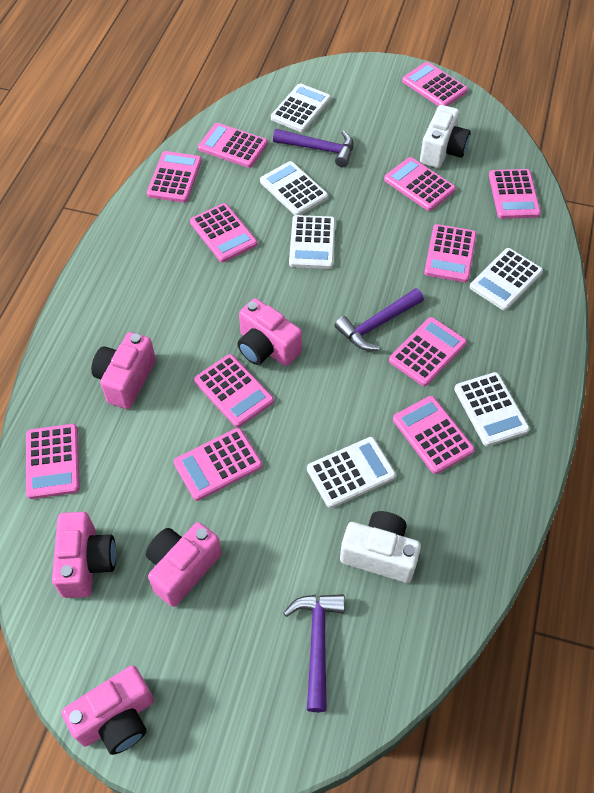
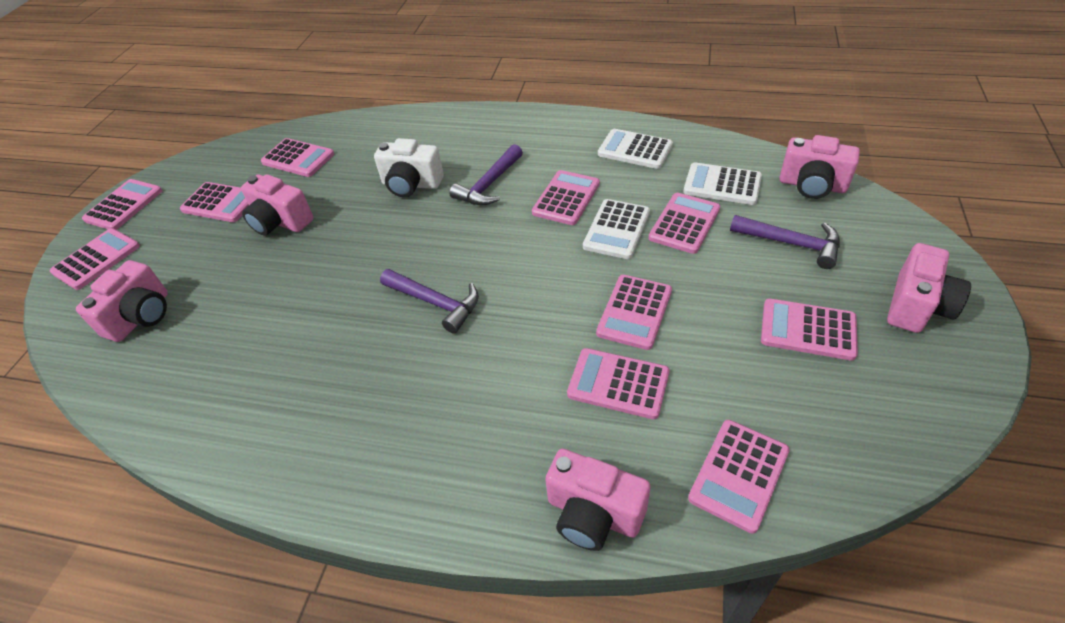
pink calculator: [26,424,80,499] [147,151,202,203] [174,428,262,501] [190,203,257,262] [194,354,274,427] [198,123,268,168] [384,157,456,211] [389,317,467,386] [393,396,475,474] [402,62,468,106] [424,224,477,282] [489,169,541,219] = 12 -> [50,228,140,290] [82,179,163,230] [180,182,249,222] [261,138,334,177] [532,170,600,225] [567,348,670,419] [596,275,672,350] [649,193,720,254] [688,420,790,534] [761,299,858,360] = 10
white calculator: [260,161,328,215] [271,83,331,132] [289,215,335,269] [307,437,396,508] [454,372,530,446] [470,248,543,310] = 6 -> [583,199,650,259] [598,129,673,169] [683,162,762,205] = 3
white camera: [340,511,421,583] [420,105,471,168] = 2 -> [374,138,444,197] = 1

